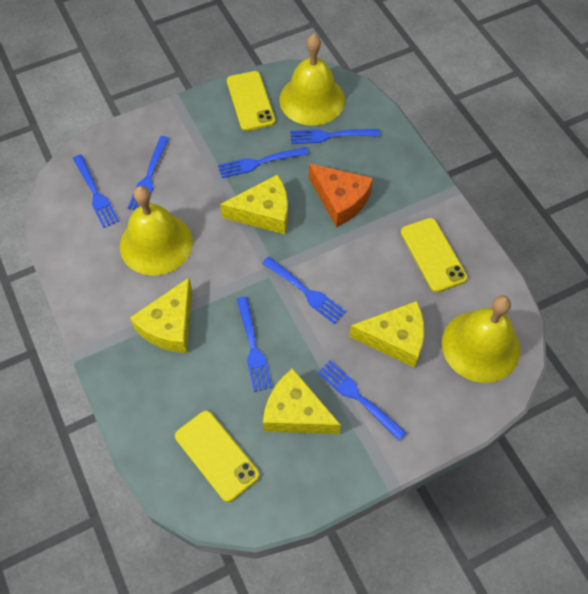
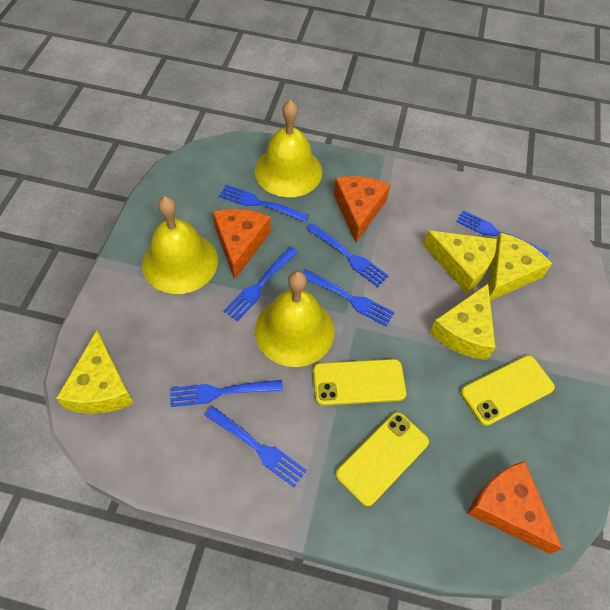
orange cheese: [309,164,373,227] = 1 -> [213,209,271,280] [334,176,391,242] [467,461,563,554] = 3

